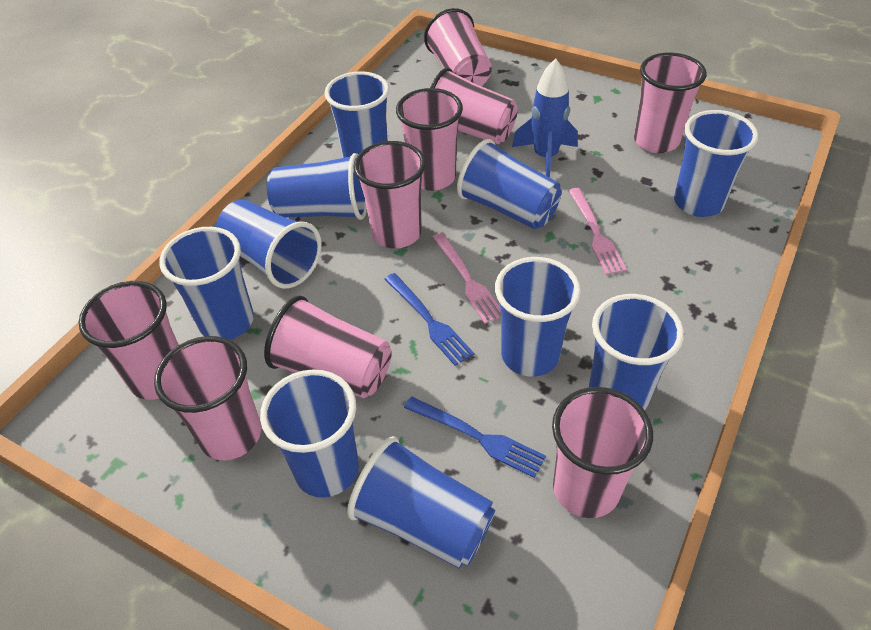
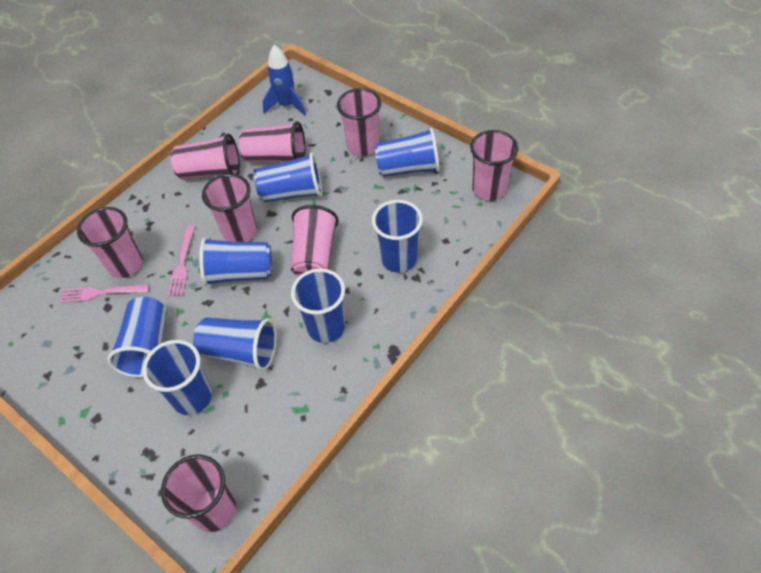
blue cup: [159,227,254,340] [216,199,322,289] [260,370,359,498] [267,153,367,220] [325,71,389,158] [347,436,496,569] [457,139,562,229] [495,257,581,377] [589,294,684,410] [674,110,758,217] = 10 -> [107,297,167,378] [142,340,212,415] [193,318,277,371] [199,238,272,286] [254,152,322,202] [291,268,345,343] [372,200,423,272] [375,128,440,177] = 8
blue fork: [384,273,474,366] [404,397,546,478] = 2 -> none = 0
pink cup: [79,281,179,400] [154,336,261,460] [264,295,392,398] [353,141,426,248] [396,88,463,191] [424,8,492,86] [430,68,518,144] [552,387,653,518] [634,53,707,153] = 9 -> [77,207,143,278] [161,454,236,532] [171,134,240,179] [202,174,257,242] [239,121,305,162] [291,205,339,277] [337,88,381,156] [470,130,519,201] = 8

